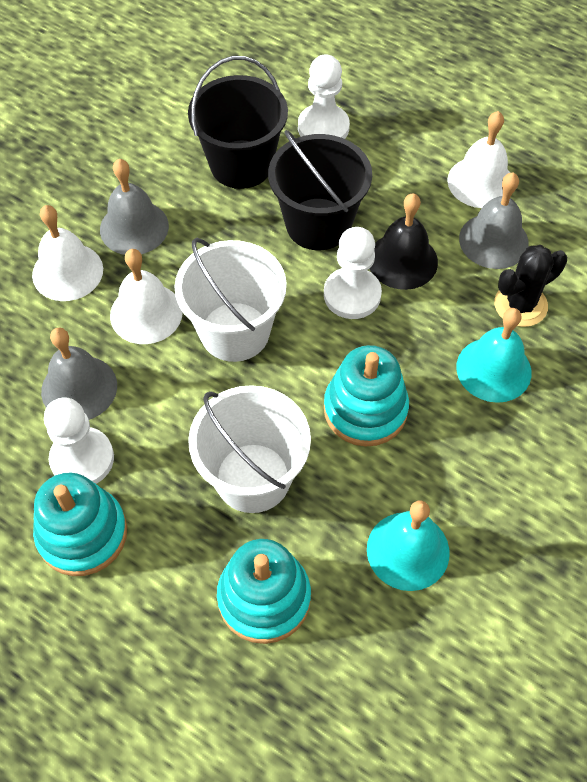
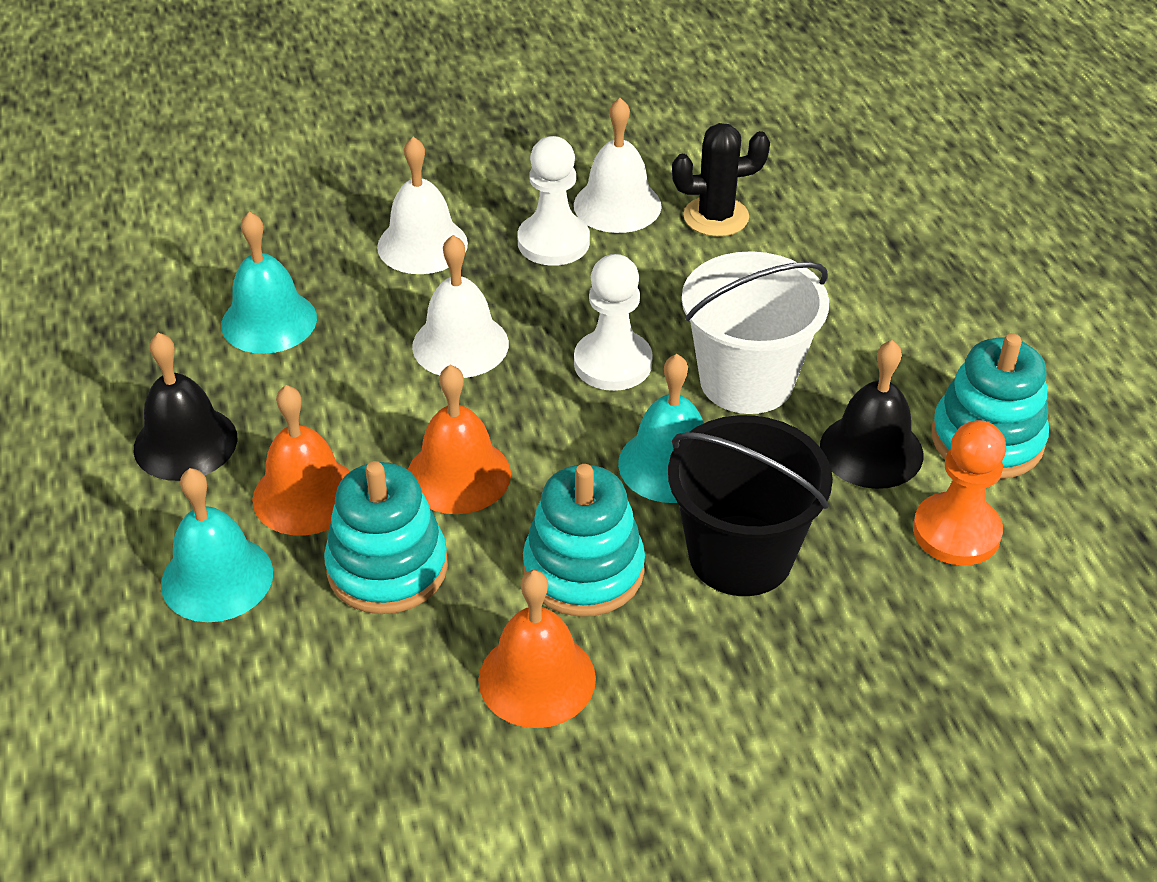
black bell: [369,193,438,290] = 1 -> [134,333,237,481] [820,340,923,489] = 2
black bucket: [188,56,288,189] [268,130,372,250] = 2 -> [668,415,833,596] = 1
grey bell: [41,327,117,420] [100,159,169,255] [459,173,529,269] = 3 -> none = 0
orange bell: none = 0 -> [252,385,350,535] [408,365,511,514] [478,570,596,728] = 3
orange pawn: none = 0 -> [913,420,1006,566] = 1
turquoise bell: [367,501,450,591] [456,308,531,403] = 2 -> [161,468,273,622] [221,212,317,354] [618,354,704,503] = 3
white bucket: [175,238,287,362] [188,385,311,513] = 2 -> [682,251,829,414] = 1
white pawn: [44,397,114,484] [298,55,350,139] [324,227,382,319] = 3 -> [517,136,590,266] [574,254,653,391] = 2

